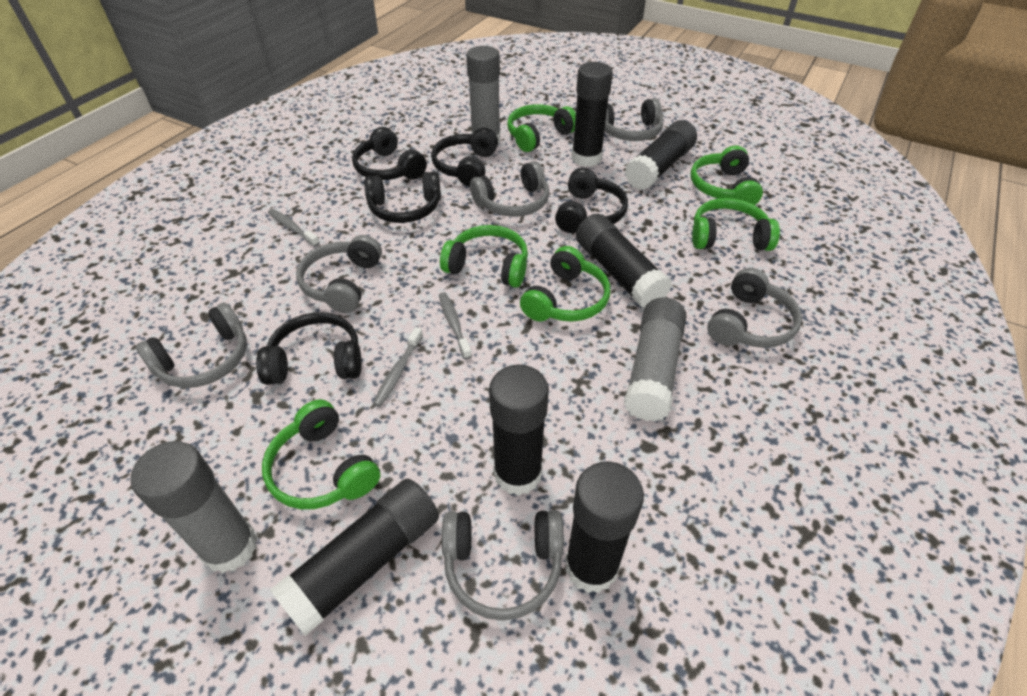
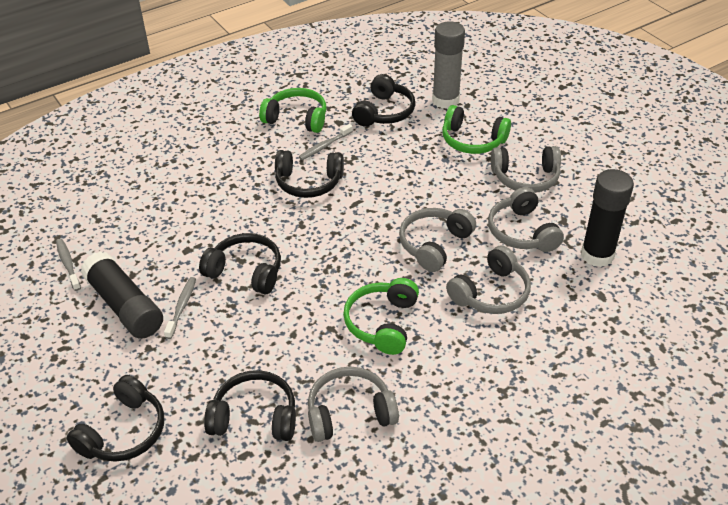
black glue stick: [270,478,439,636] [489,365,549,496] [565,461,644,593] [572,62,613,167] [576,214,672,309] [625,120,697,190] = 6 -> [81,251,163,339] [581,169,634,267] = 2
green headphones: [262,399,380,509] [440,225,528,288] [507,104,576,152] [520,246,610,322] [691,145,763,205] [692,198,780,251] = 6 -> [259,88,327,133] [343,278,419,355] [442,105,511,154] = 3
grey glue stick: [130,441,257,573] [466,46,500,143] [624,298,687,421] = 3 -> [432,21,465,109] = 1
grey headphones: [136,303,247,388] [296,235,382,313] [442,510,564,621] [470,161,549,217] [605,98,663,141] [707,268,802,348] = 6 -> [308,366,399,442] [399,208,476,272] [446,245,531,314] [488,187,564,252] [491,146,561,193] = 5

